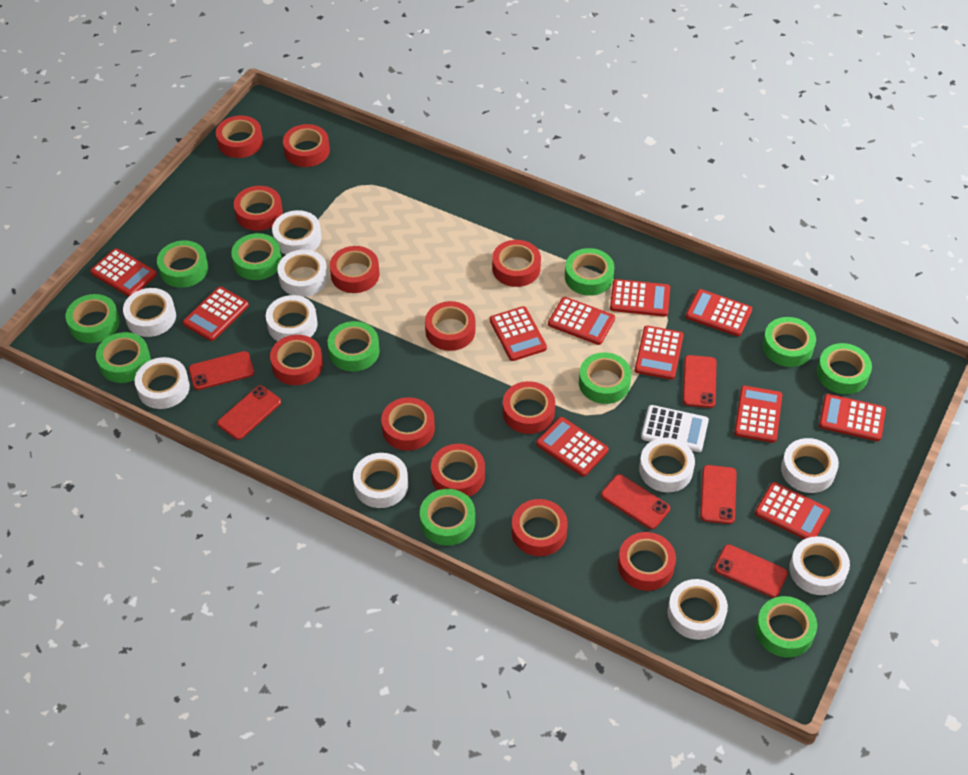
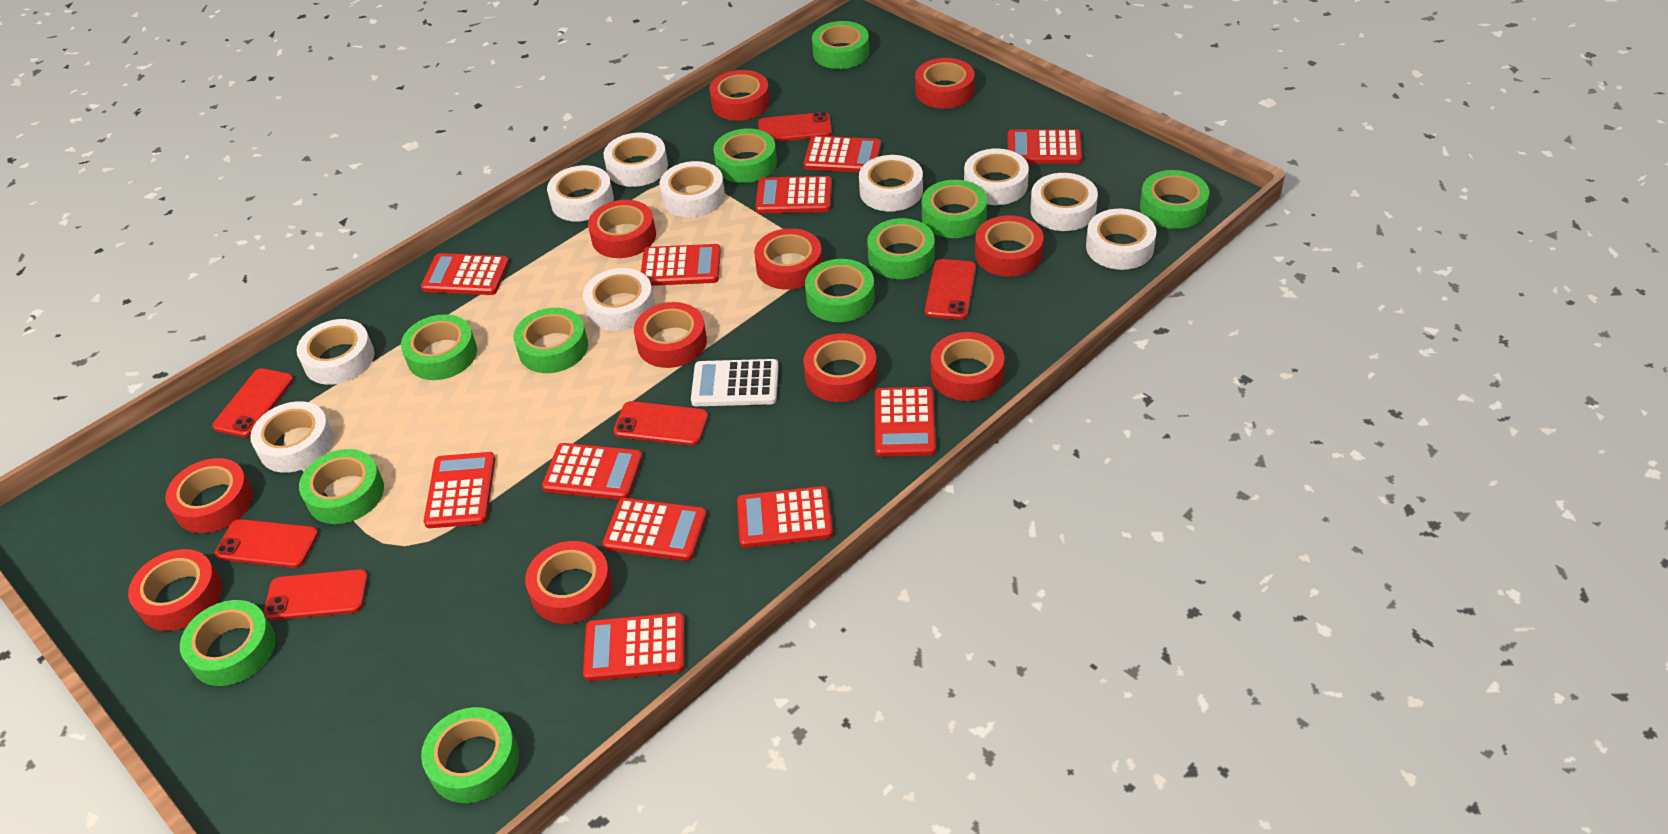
red tape: [216,116,263,158] [234,186,283,231] [270,335,323,385] [283,124,330,167] [330,246,380,293] [381,397,435,451] [425,301,475,351] [431,444,485,497] [492,240,541,287] [503,381,555,434] [512,499,568,556] [618,532,676,591] = 12 -> [128,549,222,631] [165,458,253,533] [525,541,612,624] [588,200,656,258] [634,302,707,368] [709,70,770,121] [754,228,823,290] [804,333,877,402] [915,58,975,109] [931,332,1005,401] [975,215,1044,277] = 11

